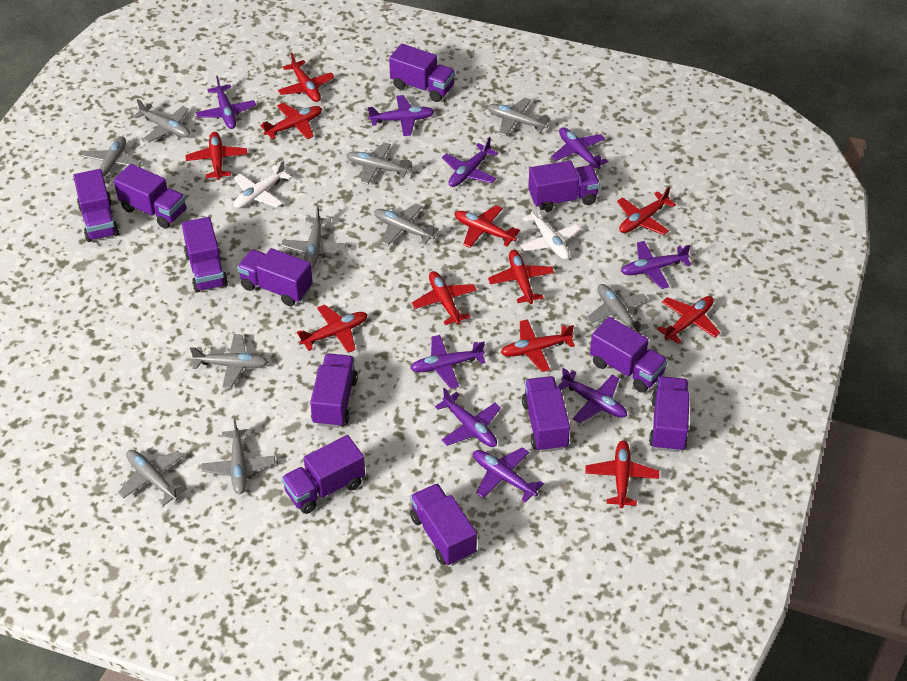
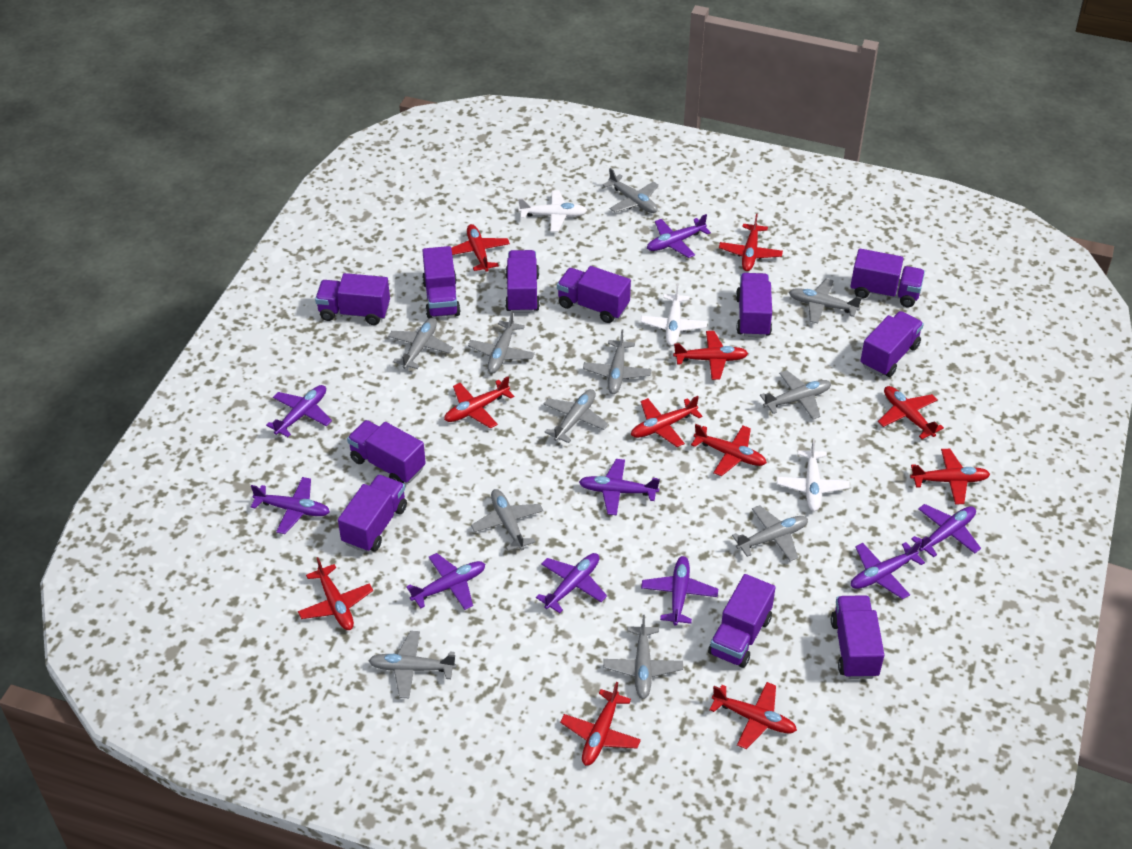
grey plane: [81,137,141,183] [118,450,187,506] [133,99,190,143] [190,334,268,389] [201,419,275,494] [281,207,347,269] [346,142,412,185] [374,203,439,246] [487,98,550,136] [587,284,649,334] = 10 -> [368,631,456,698] [388,318,453,369] [468,311,535,374] [471,489,543,551] [544,389,608,443] [583,329,651,394] [602,168,659,213] [603,615,683,699] [732,505,808,561] [760,370,831,419] [789,279,862,324] = 11
purple truck: [73,169,119,242] [114,164,186,229] [182,217,228,293] [237,248,313,306] [281,435,365,514] [310,353,358,428] [389,44,456,102] [410,483,477,566] [522,376,570,452] [528,161,600,212] [590,317,668,393] [649,376,690,452] = 12 -> [315,273,390,325] [338,475,407,552] [347,420,426,484] [422,246,461,318] [505,250,540,313] [557,266,631,323] [708,574,776,668] [736,273,772,337] [831,595,884,679] [851,249,925,307] [860,311,924,377] = 11
white plane: [234,160,292,208] [521,203,581,259] = 2 -> [518,191,587,232] [641,284,707,346] [777,439,850,511] = 3

